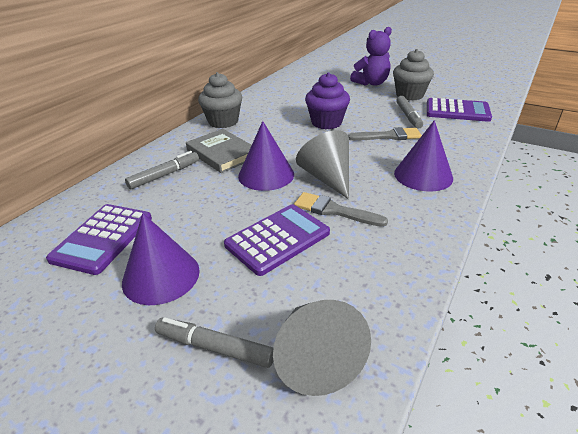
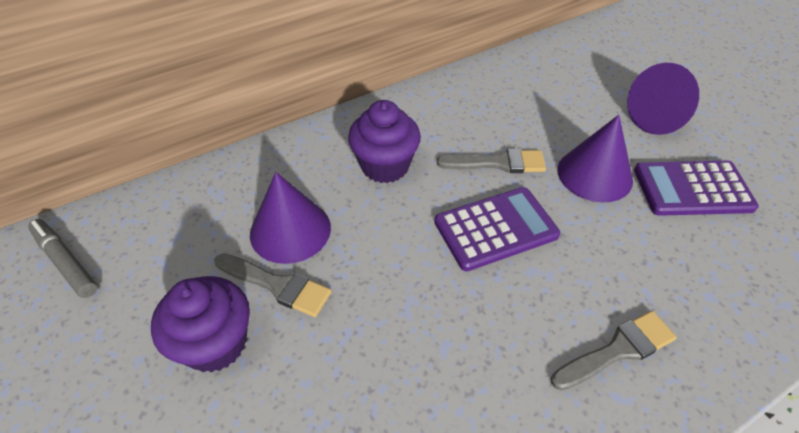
grey book: [186,129,252,173] = 1 -> none = 0
grey brush: [294,192,388,227] [348,127,422,140] = 2 -> [214,254,332,317] [437,149,546,173] [551,311,677,390] = 3
grey cone: [273,300,371,396] [296,130,349,199] = 2 -> none = 0
grey cupcake: [198,72,242,128] [393,49,434,101] = 2 -> none = 0
grey marker: [125,151,199,189] [155,317,273,368] [396,96,423,129] = 3 -> [28,219,98,298] = 1
purple calculator: [46,204,152,275] [224,204,330,276] [427,98,492,122] = 3 -> [434,187,560,271] [634,161,759,216] = 2
purple cupcake: [305,72,350,130] = 1 -> [151,276,250,373] [348,100,421,183] = 2
purple teddy bear: [350,27,392,86] = 1 -> none = 0

